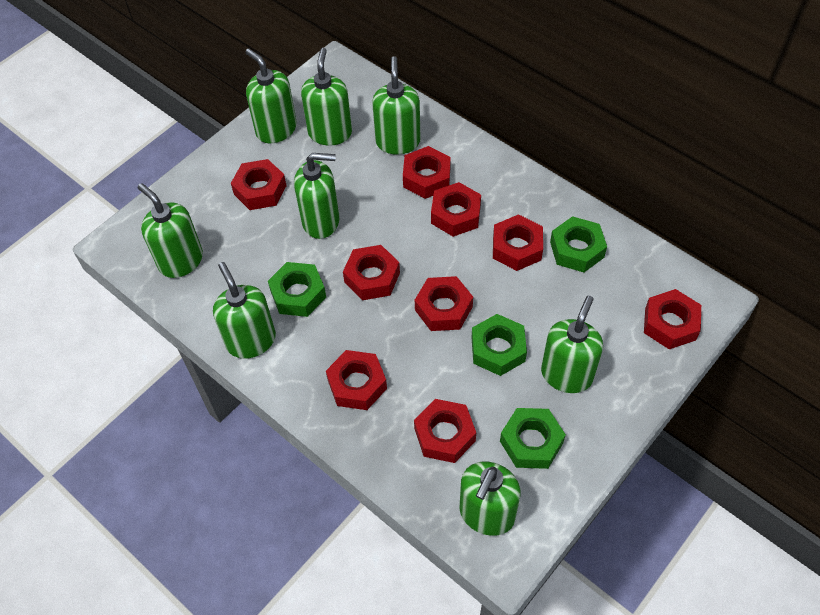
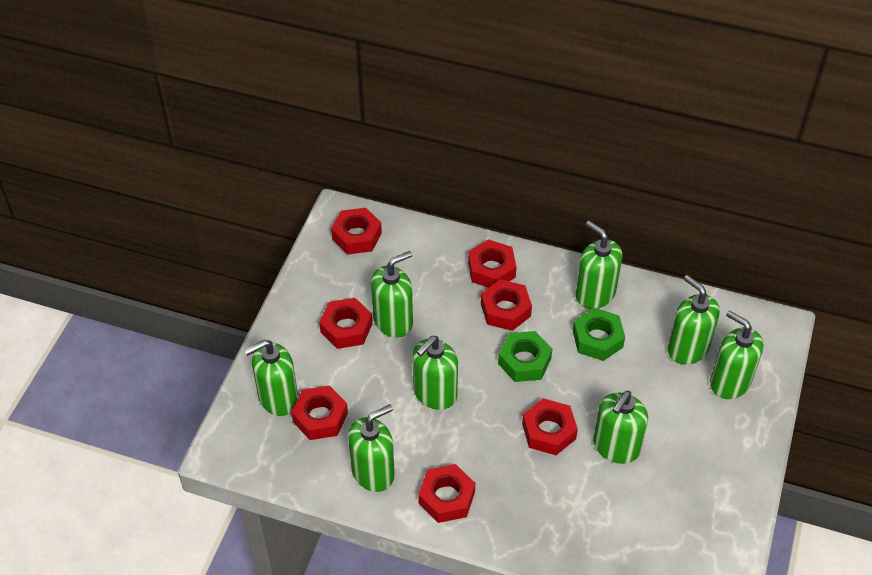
green nut: [268,262,326,317] [471,314,527,376] [500,408,566,469] [550,216,607,272] = 4 -> [498,331,552,382] [573,308,625,361] = 2
red nut: [231,159,287,210] [326,350,387,410] [343,245,400,300] [403,146,451,199] [414,399,476,463] [415,276,473,331] [431,182,481,237] [493,214,543,271] [644,289,701,349] = 9 -> [291,385,348,440] [319,298,373,349] [331,208,382,255] [418,464,475,523] [468,239,516,288] [481,279,532,331] [522,398,578,455] = 7

